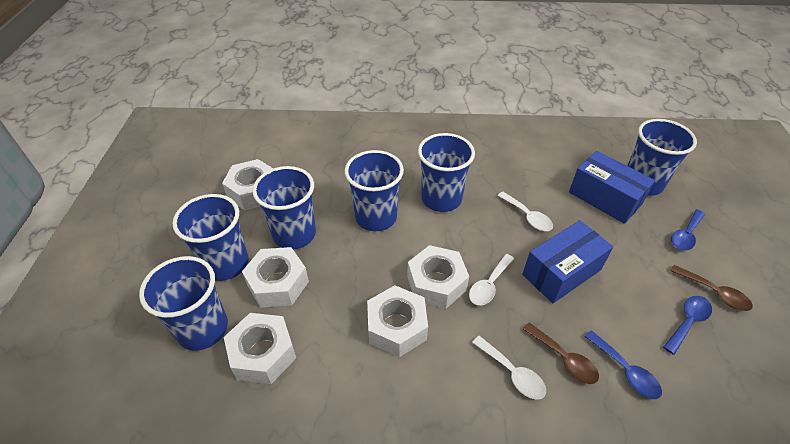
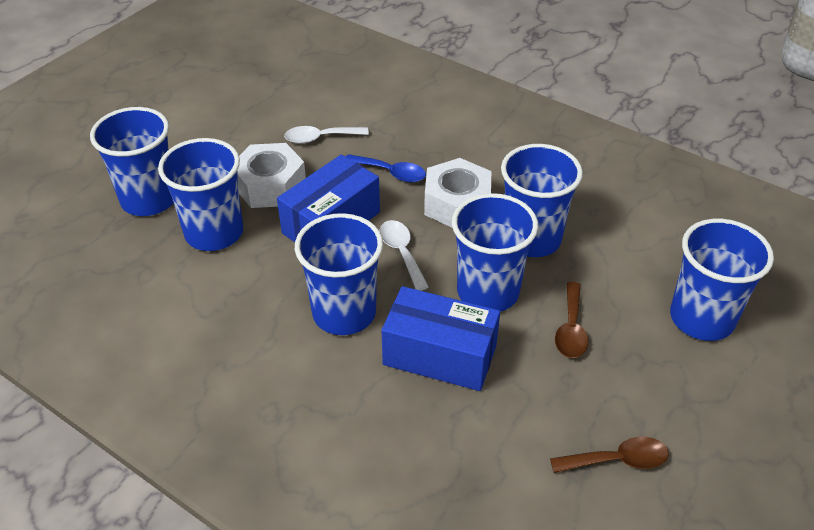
blue spoon: [584,330,662,399] [663,296,712,355] [671,209,705,251] = 3 -> [346,154,426,182] = 1
white nut: [222,159,273,210] [224,313,296,384] [242,247,309,308] [367,285,428,357] [407,245,469,309] = 5 -> [237,143,306,208] [424,158,491,228] = 2
white spoon: [469,254,514,305] [472,336,546,400] [497,192,553,231] = 3 -> [284,126,369,144] [380,220,429,291] = 2

